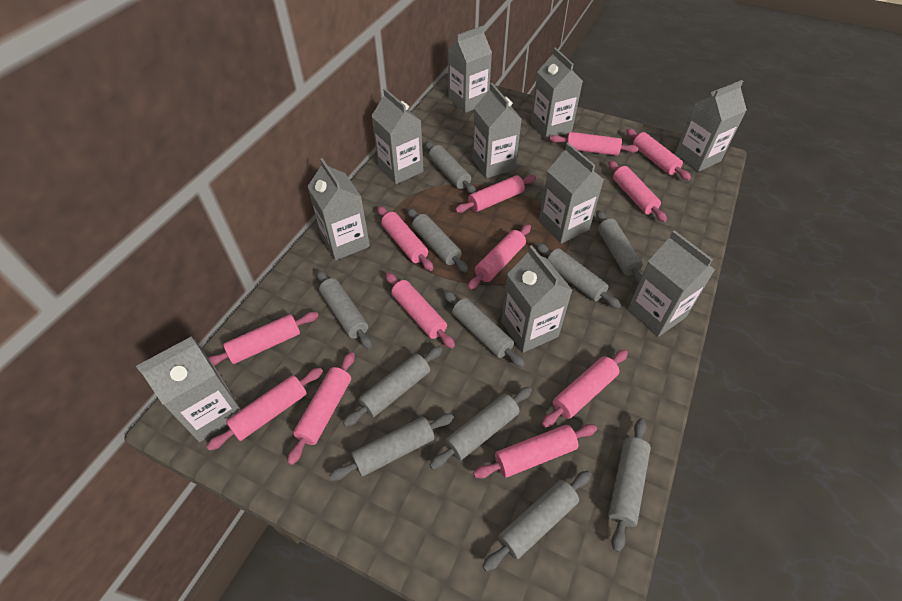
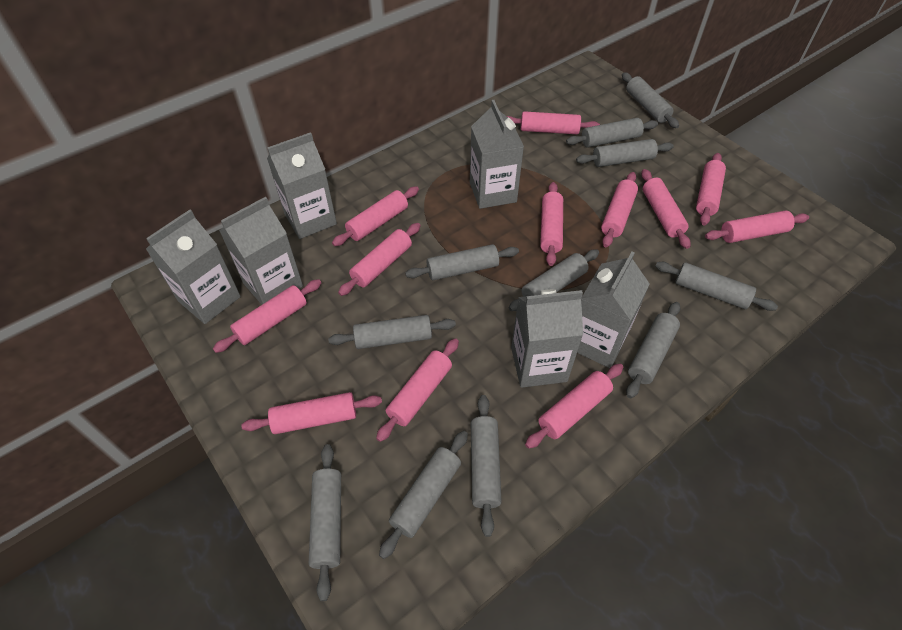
grey carton: [136,336,241,442] [307,158,370,260] [372,89,424,184] [448,26,492,113] [472,83,522,178] [501,245,573,353] [531,47,583,139] [539,143,604,244] [628,230,715,337] [675,80,747,172] = 10 -> [146,210,241,324] [219,197,303,305] [267,132,337,239] [470,100,524,209] [511,289,583,388] [577,251,650,368] = 6

